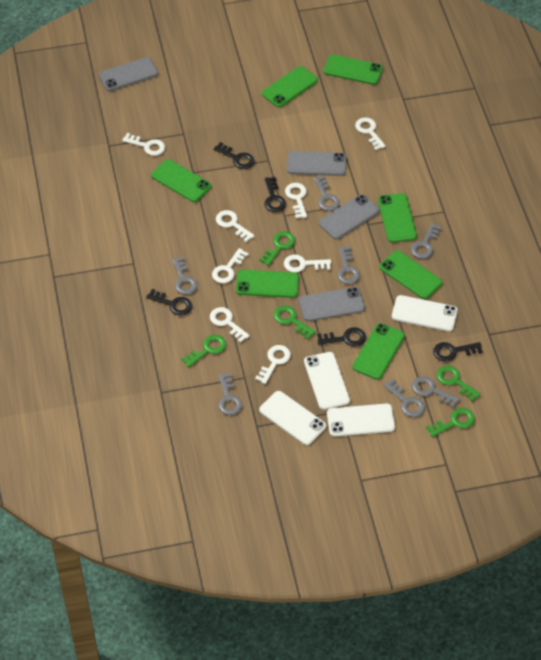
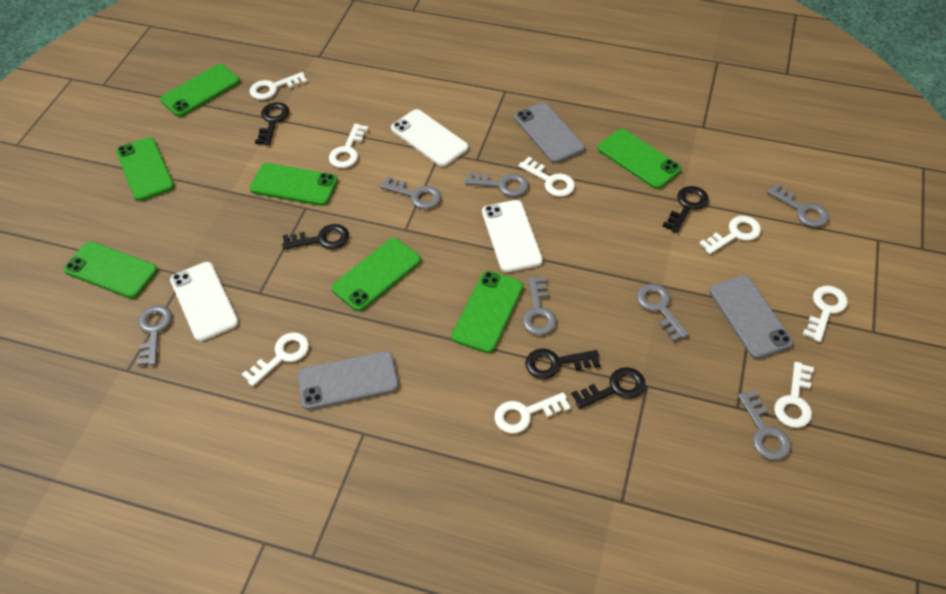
green key: [181,335,226,367] [259,231,295,266] [274,306,316,339] [426,408,475,437] [437,366,481,402] = 5 -> none = 0
grey phone: [99,57,158,91] [287,151,346,176] [299,287,365,321] [319,194,380,239] = 4 -> [298,351,399,410] [514,103,585,163] [710,275,793,359] = 3
white phone: [259,391,326,445] [304,352,350,410] [327,404,395,437] [392,295,458,331] = 4 -> [170,262,239,341] [391,109,468,167] [482,200,543,272] = 3

